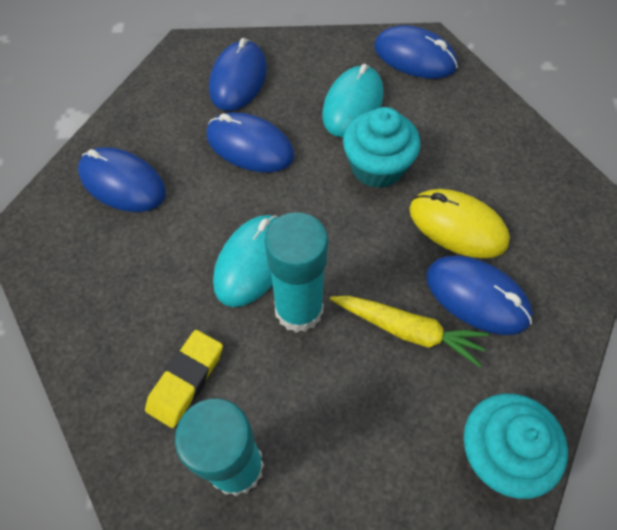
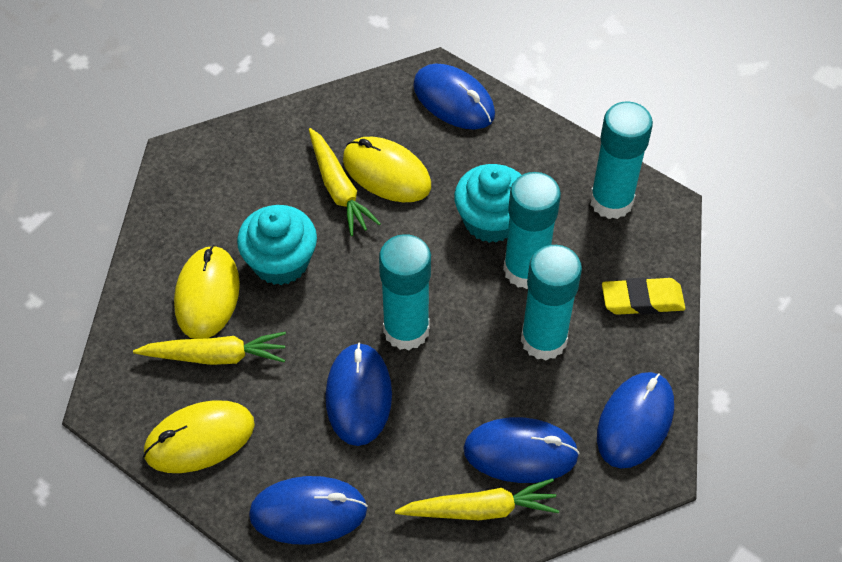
turquoise glue stick: [175,398,264,496] [265,212,328,333] = 2 -> [379,234,431,350] [503,172,561,289] [521,245,582,360] [590,101,653,219] = 4
turquoise mouse: [213,215,279,307] [322,64,384,137] = 2 -> none = 0
yellow carrot: [330,296,489,367] = 1 -> [133,332,286,365] [309,128,381,236] [395,478,559,520] = 3
yellow mouse: [409,189,510,258] = 1 -> [143,400,255,473] [174,245,240,339] [343,137,431,202] = 3

